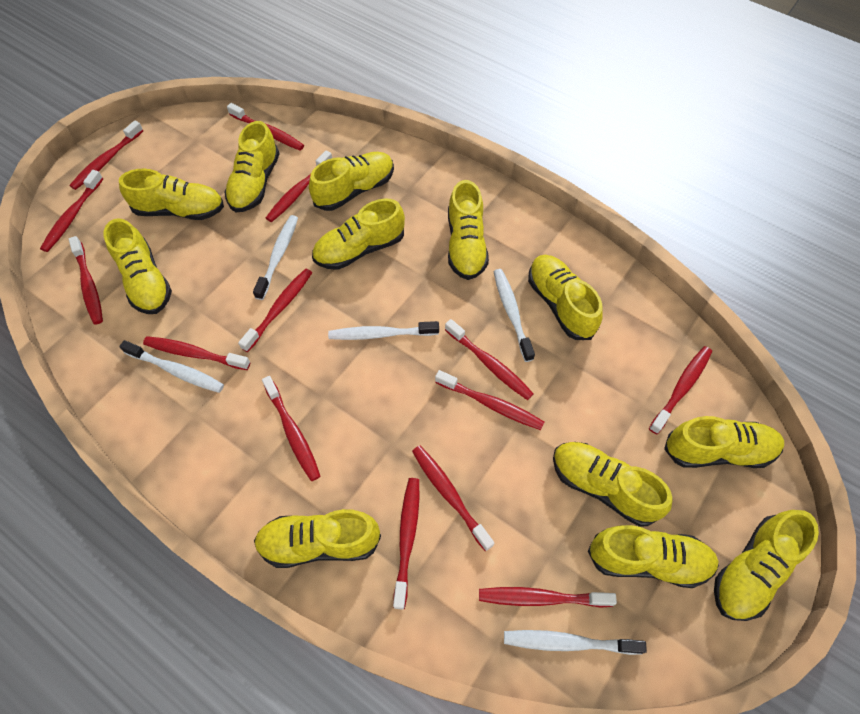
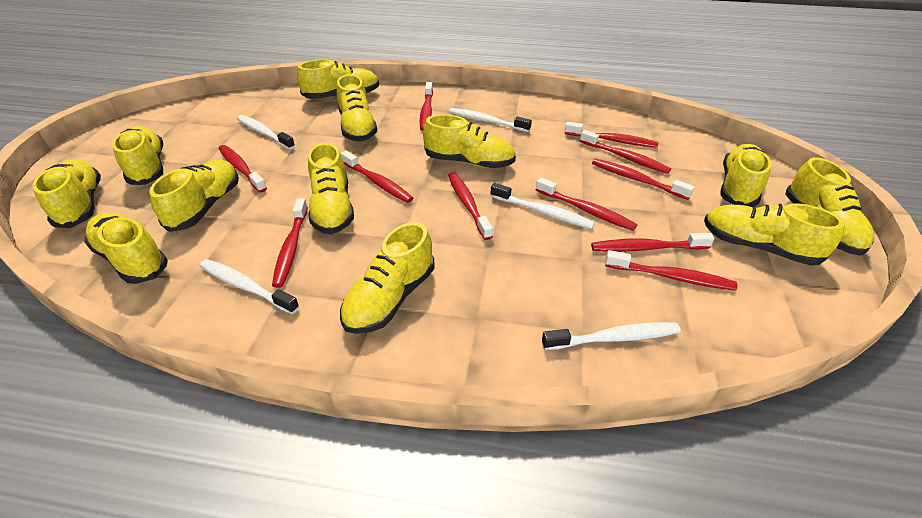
red toothbrush: [40,170,103,252] [69,120,143,190] [69,236,103,325] [143,336,250,370] [227,103,304,151] [238,268,312,352] [262,376,321,481] [266,150,332,222] [393,478,419,610] [412,445,494,551] [435,370,544,430] [445,319,534,400] [479,587,617,608] [649,346,712,434] = 14 -> [219,145,267,193] [272,198,308,288] [341,151,413,203] [420,82,433,131] [448,172,493,240] [536,177,637,231] [565,122,658,148] [580,130,671,174] [591,233,714,252] [592,159,695,200] [605,250,738,291] = 11

